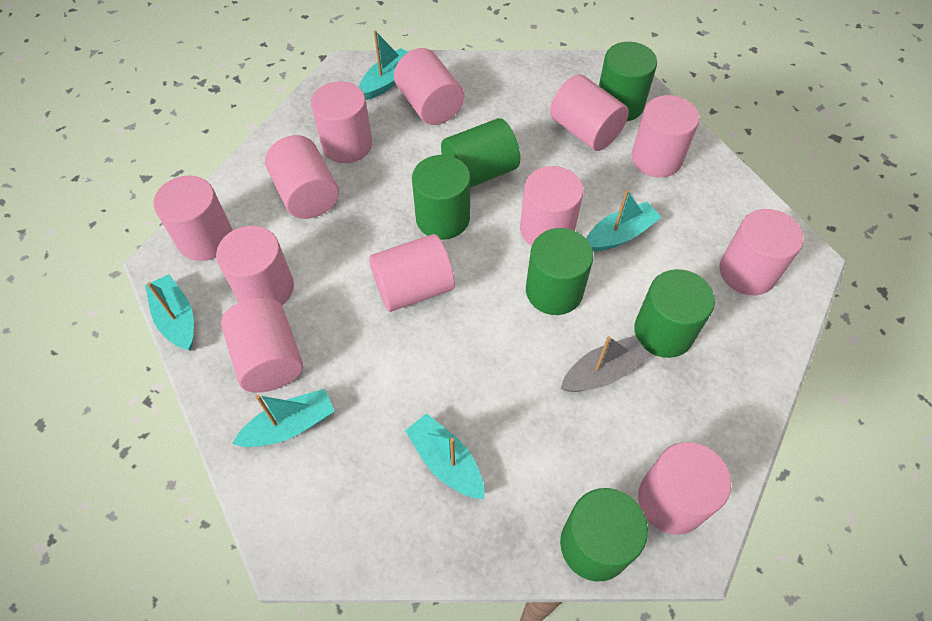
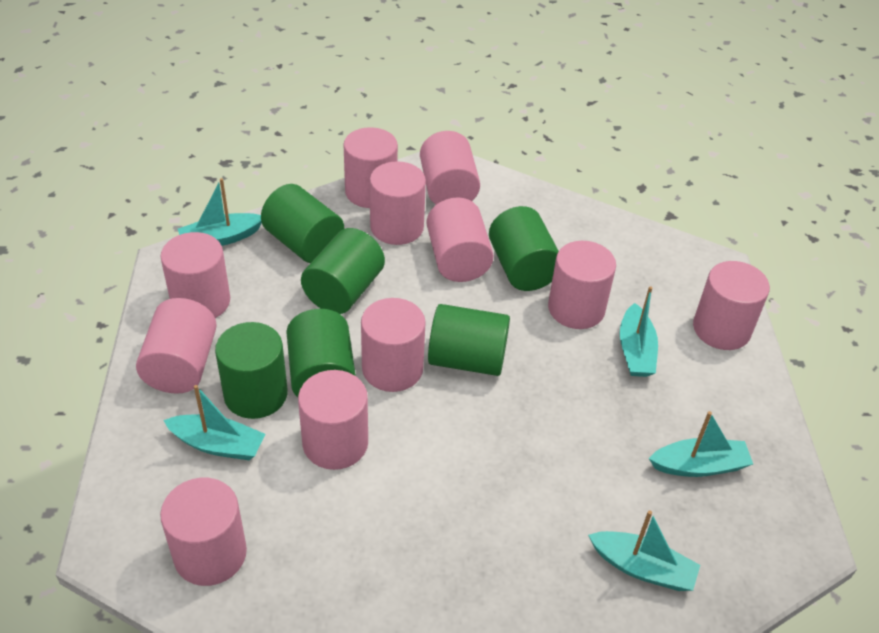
grey boat: [561,336,650,392] = 1 -> none = 0
pink cylinder: [153,175,233,261] [216,226,294,306] [221,297,303,393] [265,135,339,219] [311,81,372,163] [369,234,455,312] [394,48,464,125] [520,166,583,246] [550,74,629,151] [631,95,700,178] [638,442,731,534] [720,209,804,295] = 12 -> [136,298,217,394] [160,478,247,586] [161,232,230,318] [298,370,368,470] [343,127,398,208] [361,298,426,392] [370,161,426,245] [420,131,480,205] [426,197,494,282] [548,241,616,329] [693,261,770,350] = 11

